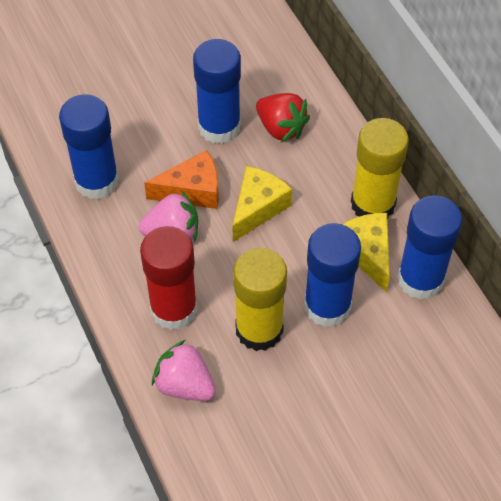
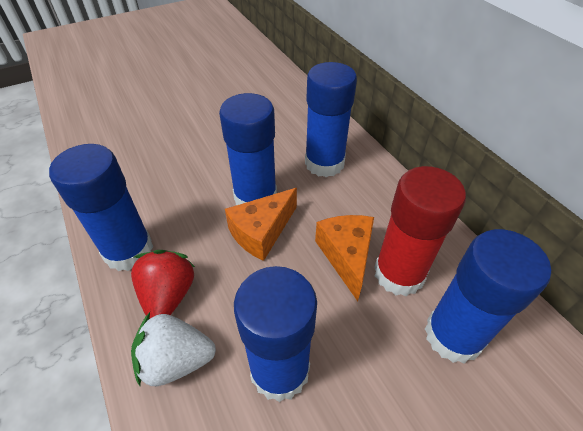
blue glue stick: [59,94,119,199] [193,39,241,144] [304,223,361,327] [397,195,462,300] = 4 -> [49,144,153,271] [219,93,277,205] [234,266,317,402] [305,62,357,177] [425,229,551,364] = 5
orange cheese: [144,150,219,209] = 1 -> [225,188,297,261] [315,215,374,301] = 2
pink strawberry: [139,191,198,242] [152,340,216,401] = 2 -> none = 0
white strawberry: none = 0 -> [131,312,216,386] = 1
yellow cheese: [232,166,292,242] [342,213,390,293] = 2 -> none = 0
yellow glue stick: [233,248,287,351] [351,118,409,219] = 2 -> none = 0

